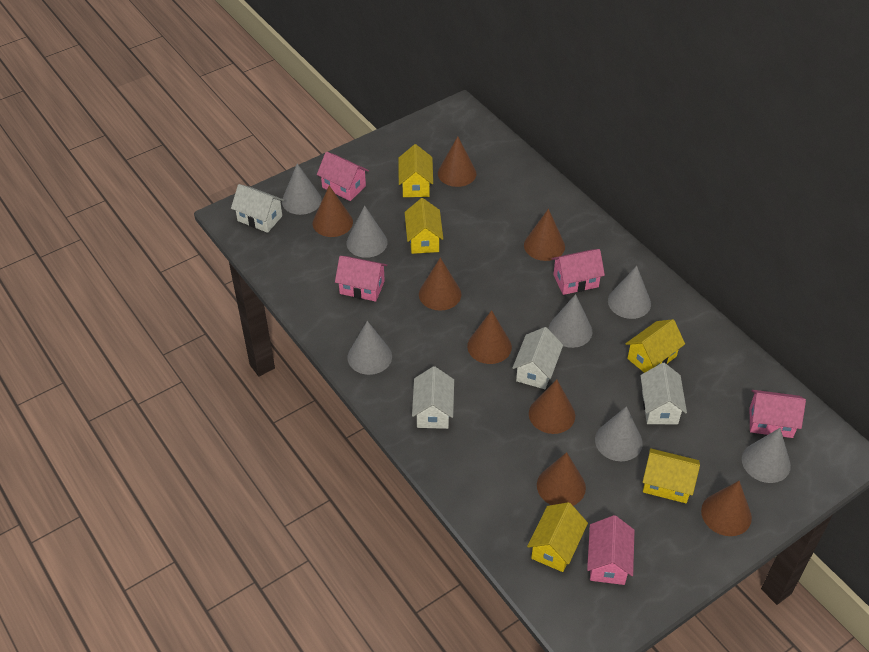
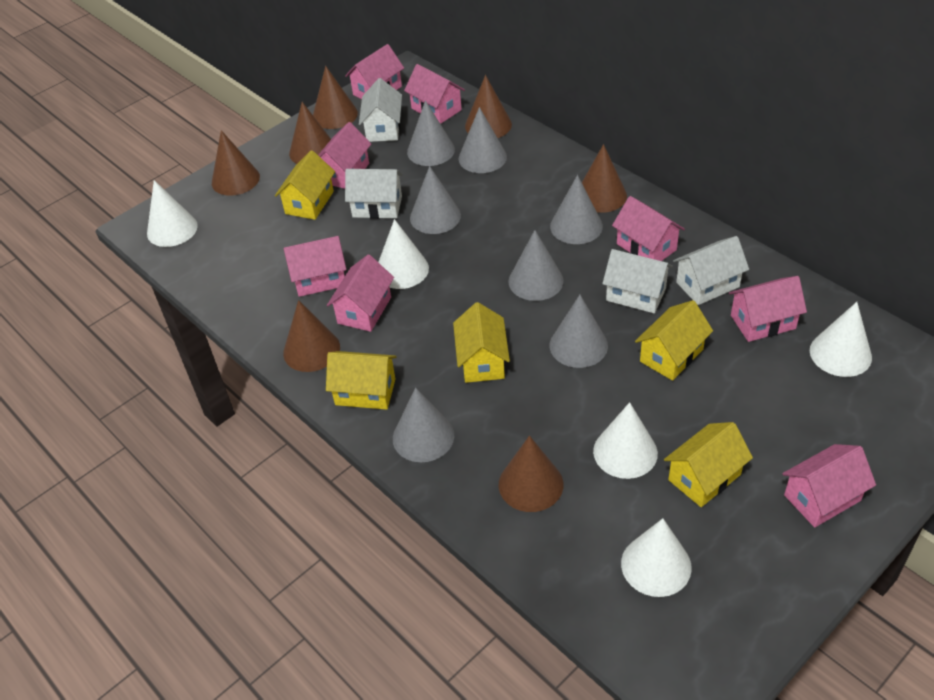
brown cone: [313,186,353,237] [419,258,461,311] [438,136,476,187] [467,310,512,364] [524,209,565,261] [529,379,575,434] [537,452,586,506] [701,481,752,536] = 8 -> [212,130,260,196] [283,300,340,372] [289,102,331,164] [313,66,358,129] [465,75,512,138] [499,436,563,512] [582,144,627,213] = 7
pink house: [317,152,369,201] [335,256,387,302] [551,249,605,295] [587,515,635,585] [750,390,806,438] = 5 -> [284,236,347,297] [318,122,371,189] [327,254,394,332] [345,44,404,99] [404,64,465,124] [612,196,685,261] [729,276,807,342] [782,444,876,527] = 8
white cone: none = 0 -> [147,180,198,247] [378,219,429,289] [593,402,658,479] [621,518,692,597] [810,302,872,377] = 5

